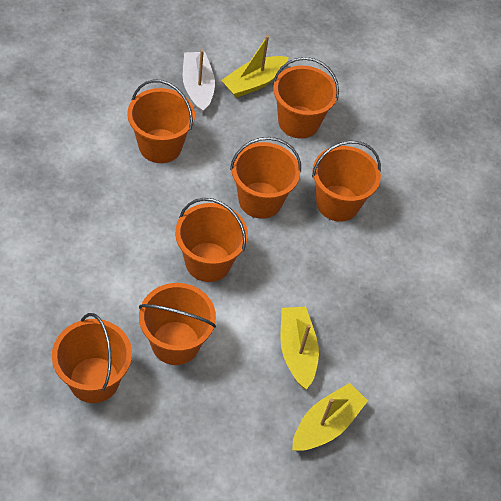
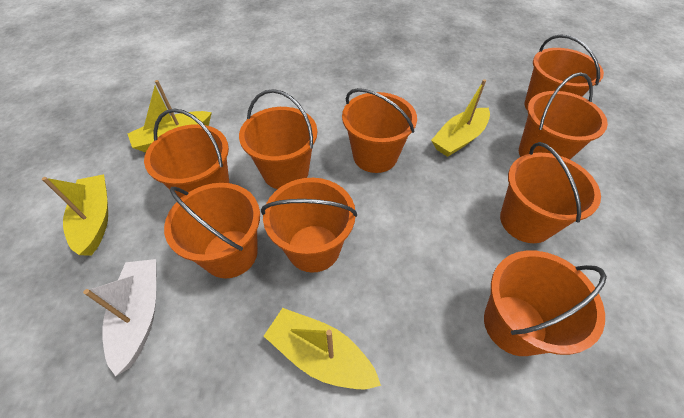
orange bucket: [52,313,132,403] [127,79,195,163] [139,283,216,365] [175,198,248,282] [230,137,301,219] [273,57,339,139] [312,141,381,221] = 7 -> [144,109,229,198] [164,183,260,278] [239,89,317,189] [261,178,357,272] [342,88,417,173] [484,250,607,356] [500,142,601,243] [519,72,608,159] [524,34,604,110] = 9
yellow boat: [221,35,289,98] [280,307,319,390] [292,383,368,451] = 3 -> [42,174,108,256] [128,80,212,153] [264,308,381,389] [431,79,490,157] = 4

